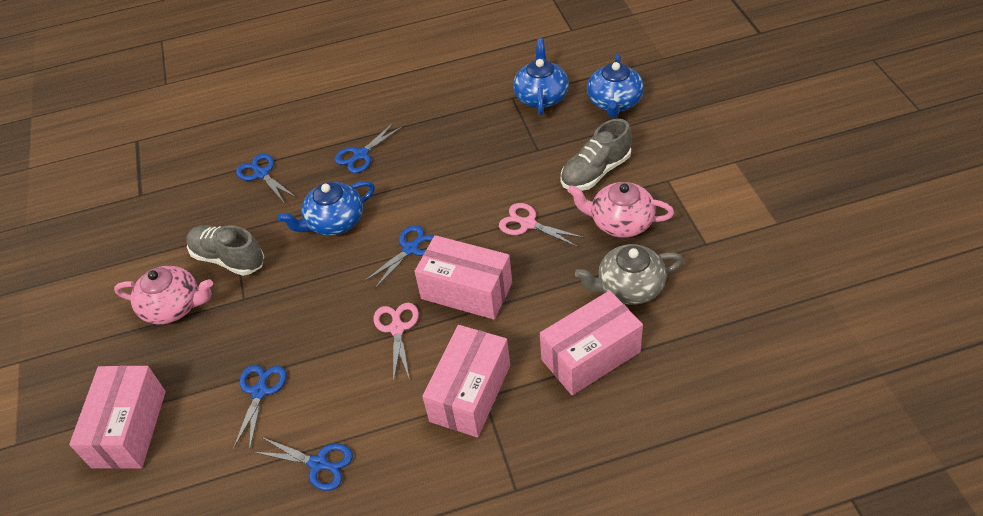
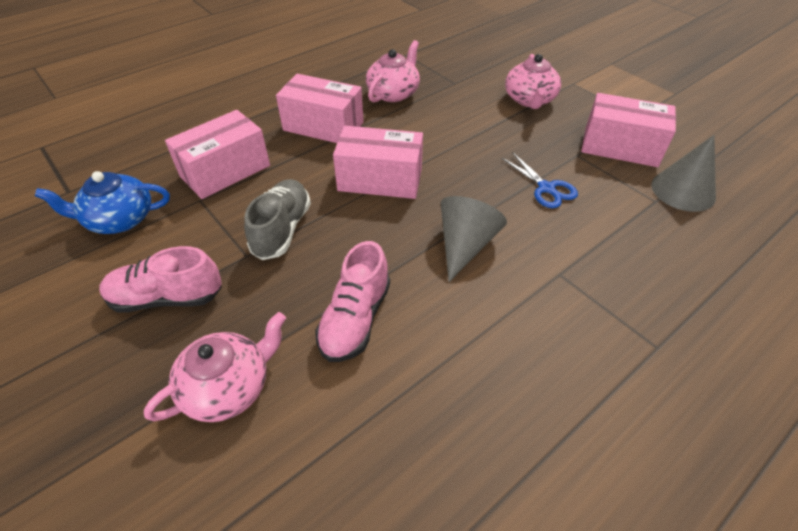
blue scissors: [233,365,287,451] [236,154,296,204] [254,437,353,491] [334,122,403,173] [364,225,435,290] = 5 -> [502,153,578,208] = 1
blue teapot: [277,181,375,236] [513,38,569,115] [587,54,644,118] = 3 -> [35,171,170,234] = 1
grey cone: none = 0 -> [441,196,507,282] [651,135,716,212] = 2
grey shoe: [186,225,264,276] [561,119,632,191] = 2 -> [244,179,311,260] = 1
grey teapot: [575,244,683,305] = 1 -> none = 0
pink scissors: [373,303,419,382] [499,203,584,247] = 2 -> none = 0
pink shoe: none = 0 -> [99,246,222,313] [315,241,390,362] = 2
pink teapot: [114,266,213,324] [568,182,674,238] = 2 -> [144,312,286,422] [366,40,420,102] [505,54,561,109] = 3

